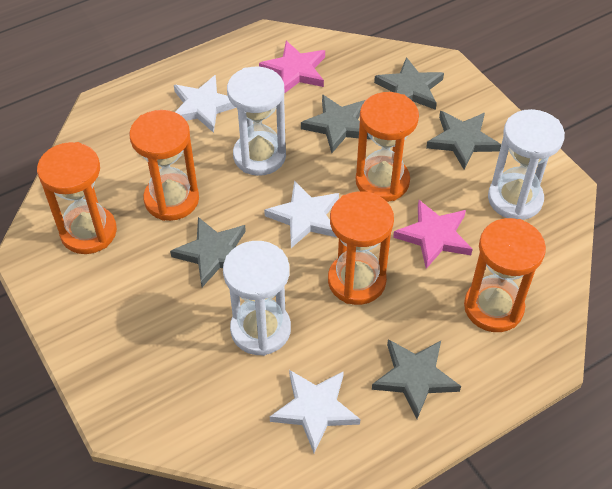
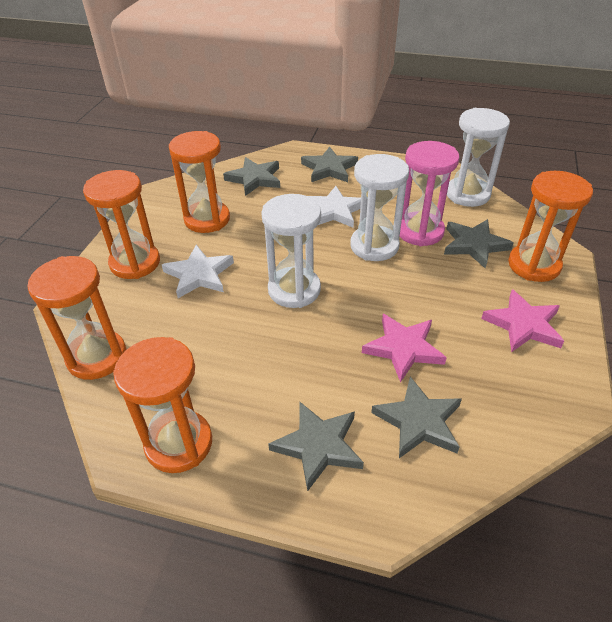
pink hourglass: none = 0 -> [400,141,460,246] = 1
white star: [174,75,236,133] [264,181,339,248] [270,370,361,453] = 3 -> [162,245,234,298] [308,186,361,228] = 2

